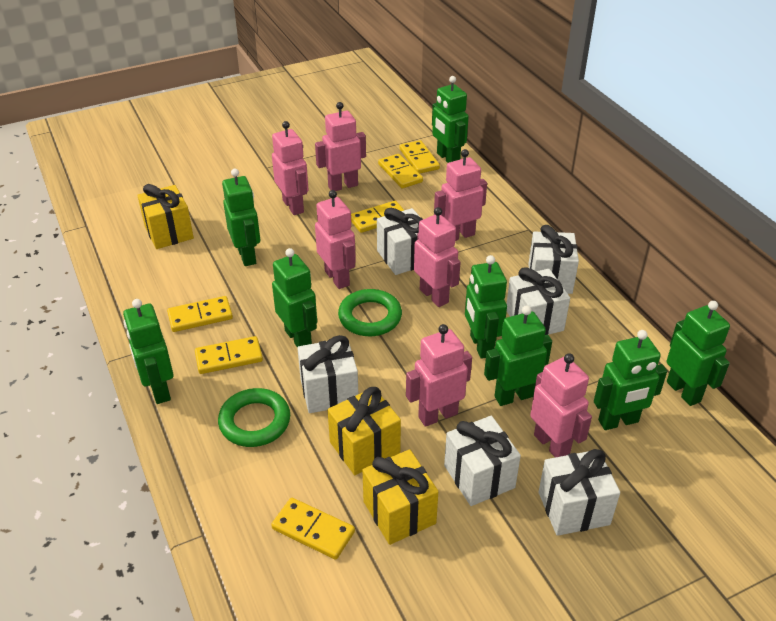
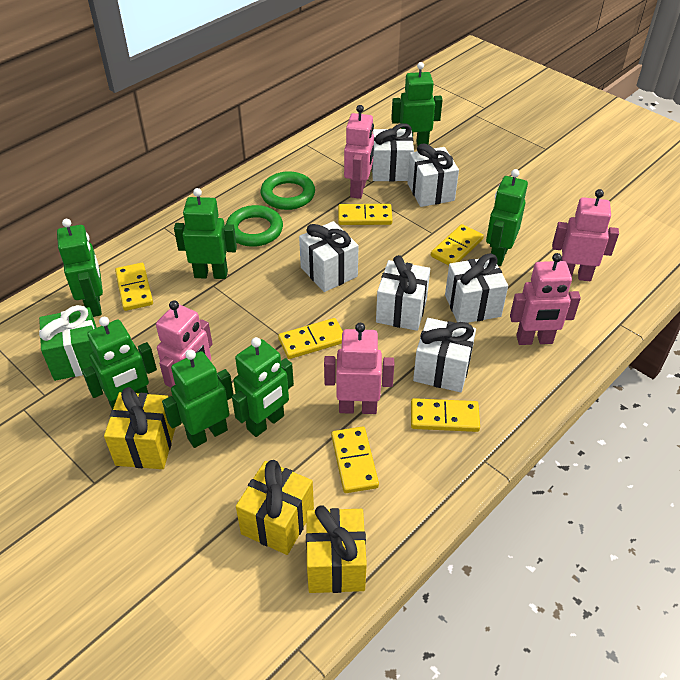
green gift: none = 0 -> [39,305,97,381] = 1
green robot: [123,299,174,404] [222,169,260,266] [272,248,317,347] [432,76,469,163] [465,255,507,359] [484,306,552,406] [594,330,667,430] [666,301,730,406] = 8 -> [57,219,103,317] [82,317,157,410] [162,350,234,448] [174,188,237,279] [232,337,294,437] [391,62,443,146] [486,169,528,266] = 7
pink robot: [272,121,309,215] [315,102,366,191] [315,190,356,289] [406,324,472,427] [414,207,460,307] [434,149,487,241] [530,353,592,457] = 7 -> [156,300,212,387] [324,323,394,414] [344,105,374,199] [510,253,581,345] [552,189,619,281] = 5

